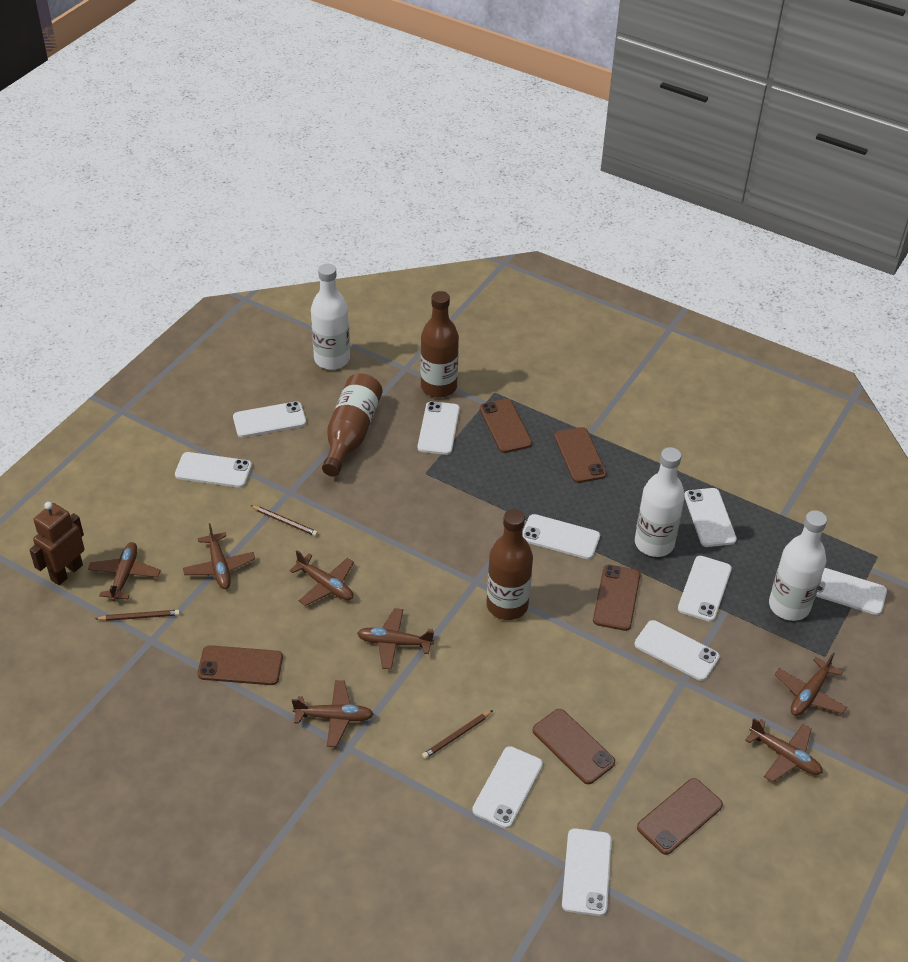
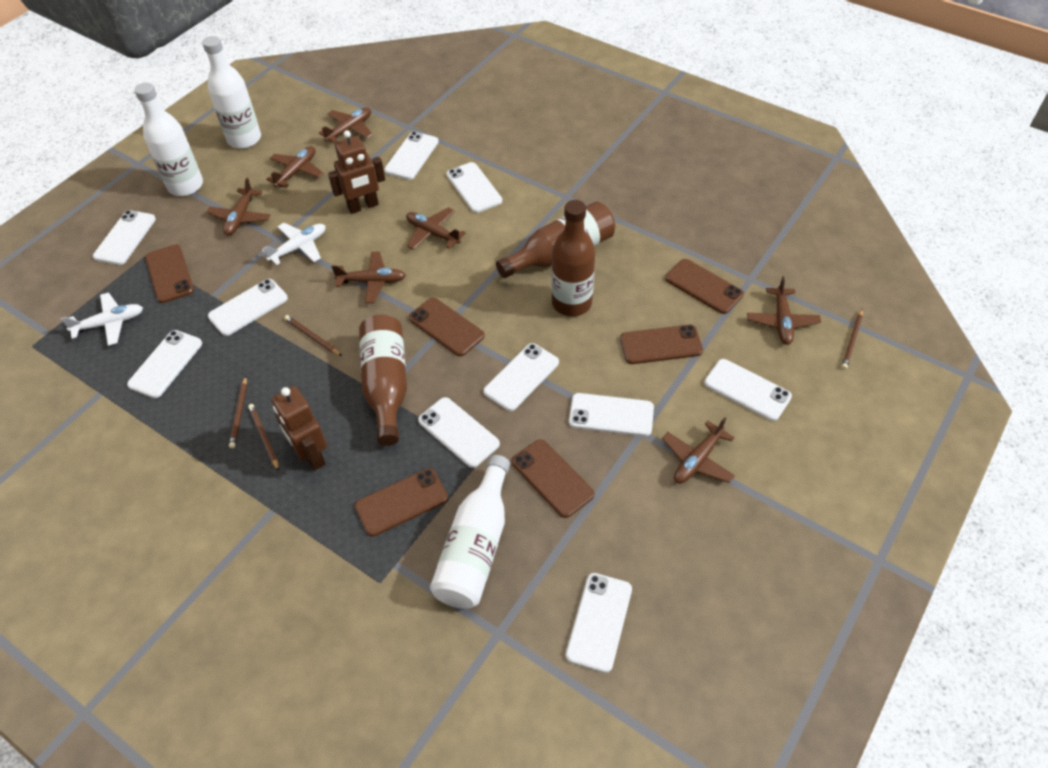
brown pencil: [95,610,180,621] [250,505,318,536] [422,710,493,759] = 3 -> [229,376,247,448] [248,404,279,471] [284,315,342,356] [841,309,863,369] = 4
brown robot: [29,502,84,585] = 1 -> [271,386,327,471] [328,130,385,214] = 2
white plane: none = 0 -> [60,292,143,346] [262,223,325,265] = 2

